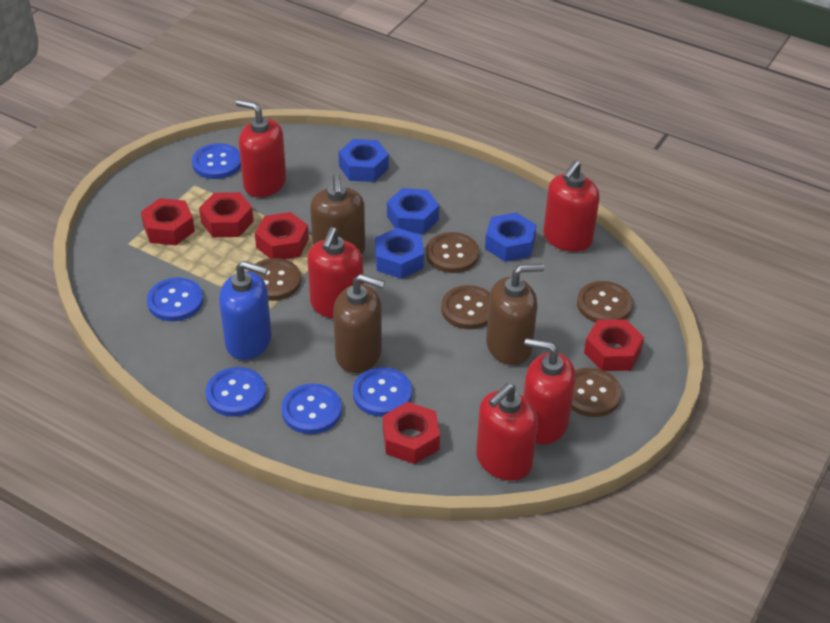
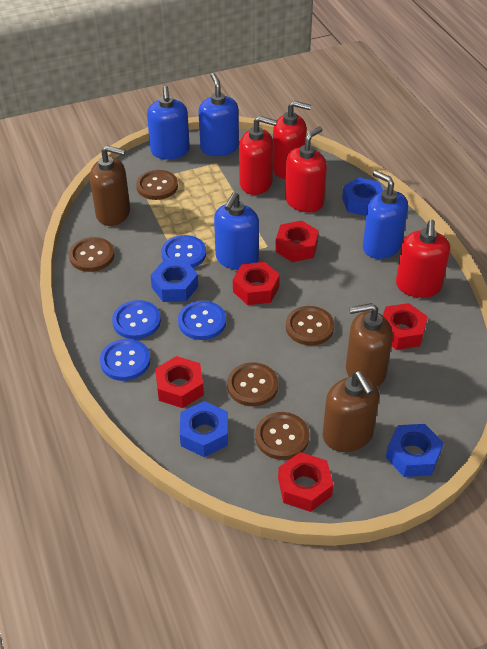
blue button: [147,278,204,321] [192,143,241,179] [206,367,266,417] [281,384,342,434] [353,367,412,417] = 5 -> [100,339,151,381] [112,300,161,339] [161,235,206,268] [178,301,226,340] = 4
blue soap dispenser: [219,261,272,360] = 1 -> [147,86,190,160] [198,73,239,156] [214,192,259,270] [363,170,408,259] = 4
red soap dispenser: [236,99,286,197] [307,227,364,319] [476,383,538,481] [523,338,576,444] [543,161,600,252] = 5 -> [239,116,277,195] [273,101,311,179] [285,126,327,212] [396,220,450,298] = 4

